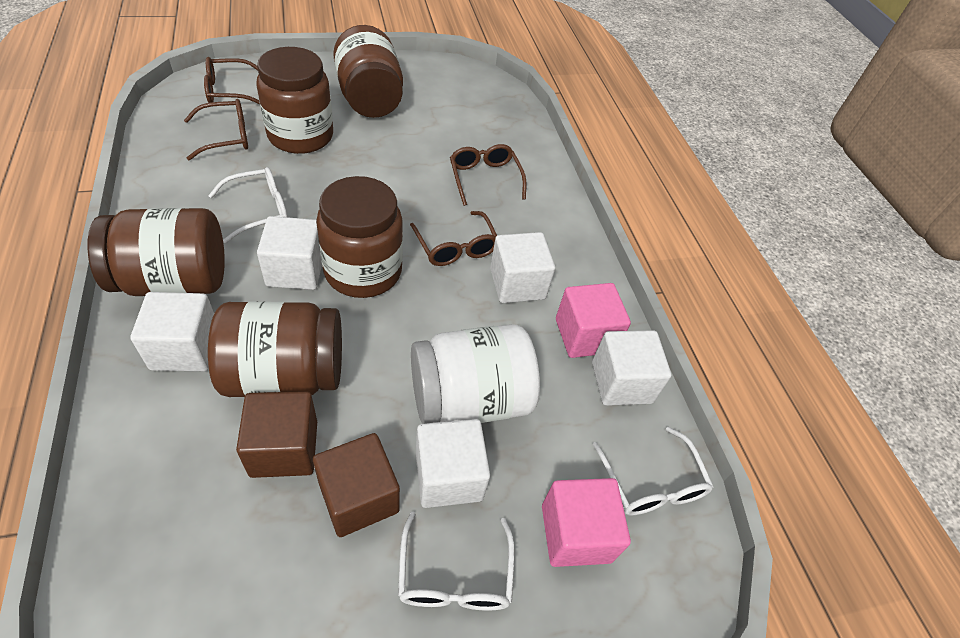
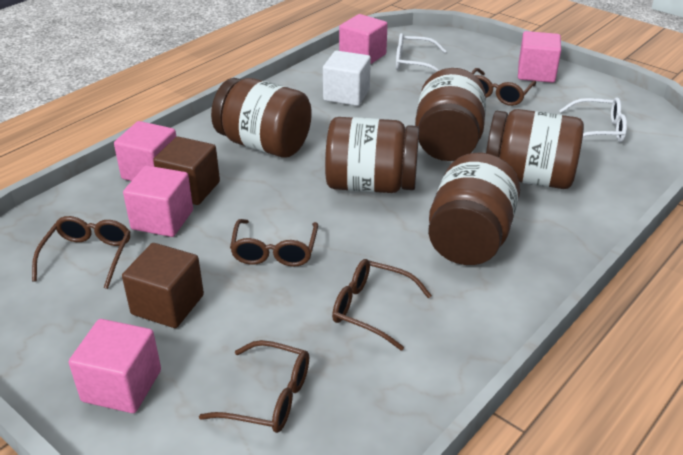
brown glasses: [184,99,248,161] [204,57,260,105] [410,211,497,266] [450,144,526,206] = 4 -> [32,216,130,289] [199,340,309,433] [230,219,318,267] [332,259,432,351] [471,68,536,106] = 5
pink cube: [542,478,631,567] [556,283,631,358] = 2 -> [69,319,161,413] [114,121,176,181] [123,166,193,237] [339,14,388,64] [518,31,561,83] = 5
white cube: [131,292,214,371] [257,216,322,290] [416,419,490,508] [490,232,555,303] [592,330,671,406] = 5 -> [323,51,371,106] = 1
white glasses: [208,167,288,243] [398,511,515,611] [592,427,714,516] = 3 -> [396,33,446,72] [559,97,627,142] = 2
white jar: [411,324,540,424] = 1 -> none = 0

